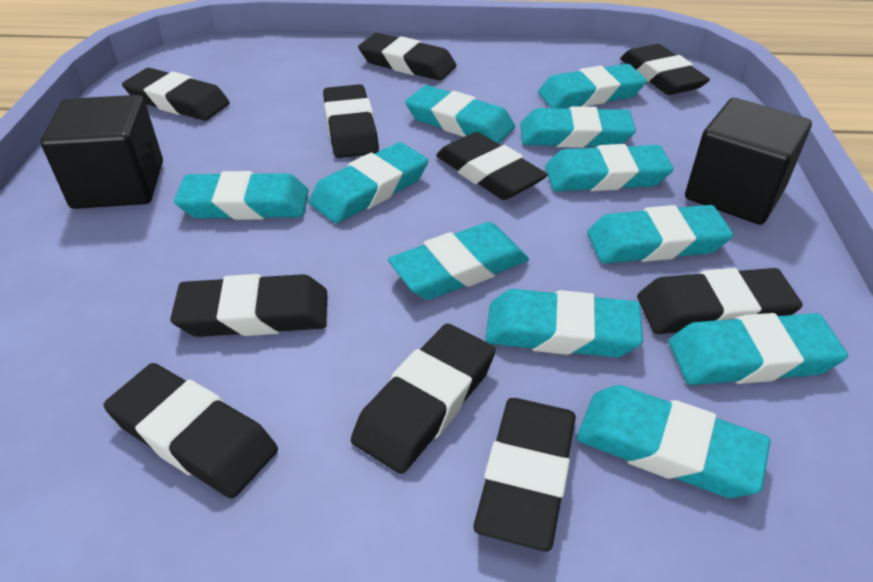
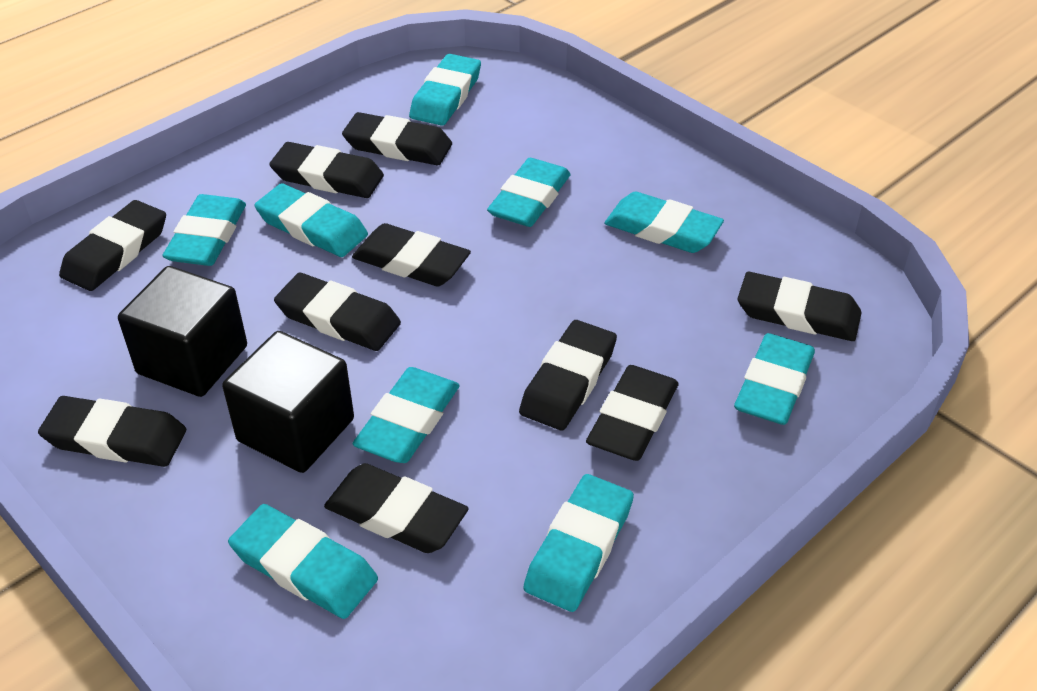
turquoise eraser: [174,171,308,220] [309,142,428,223] [388,222,529,300] [405,85,515,144] [485,289,643,358] [520,106,636,148] [538,64,647,109] [545,144,673,191] [577,385,770,498] [587,205,733,263] [669,313,848,385] = 11 -> [162,194,246,266] [228,504,378,619] [254,183,368,257] [353,367,460,463] [409,54,481,126] [487,158,571,227] [523,474,634,612] [604,191,724,253] [734,333,815,425] = 9

